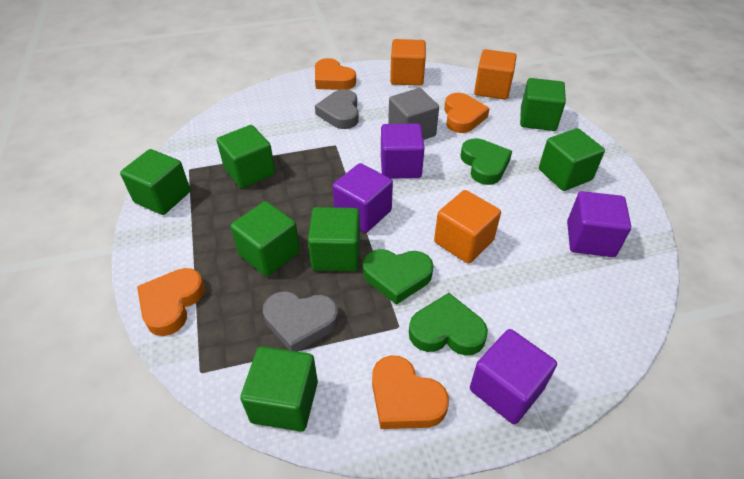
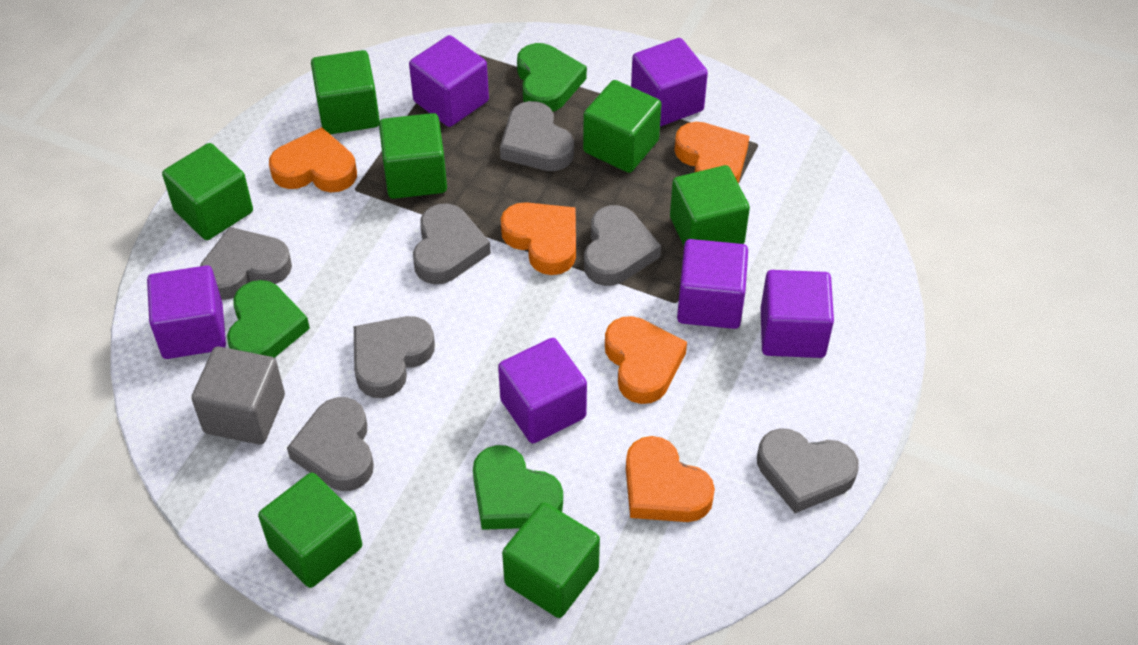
grey heart: [263,291,339,352] [315,89,359,129] = 2 -> [200,227,292,300] [287,397,374,491] [354,316,435,398] [413,203,491,284] [500,101,574,171] [584,205,661,286] [757,428,859,513] = 7
orange cube: [390,39,426,86] [434,190,501,264] [474,49,517,99] = 3 -> none = 0
orange heart: [137,268,205,336] [315,58,356,90] [372,355,449,429] [444,93,490,133] = 4 -> [269,127,357,192] [501,202,576,275] [605,316,687,404] [626,436,715,522] [674,122,749,183] = 5
purple cube: [332,163,393,233] [381,123,425,179] [470,329,557,424] [567,191,631,257] = 4 -> [147,265,226,359] [409,35,489,127] [498,338,587,443] [631,38,708,127] [677,239,748,329] [761,270,834,358] = 6

